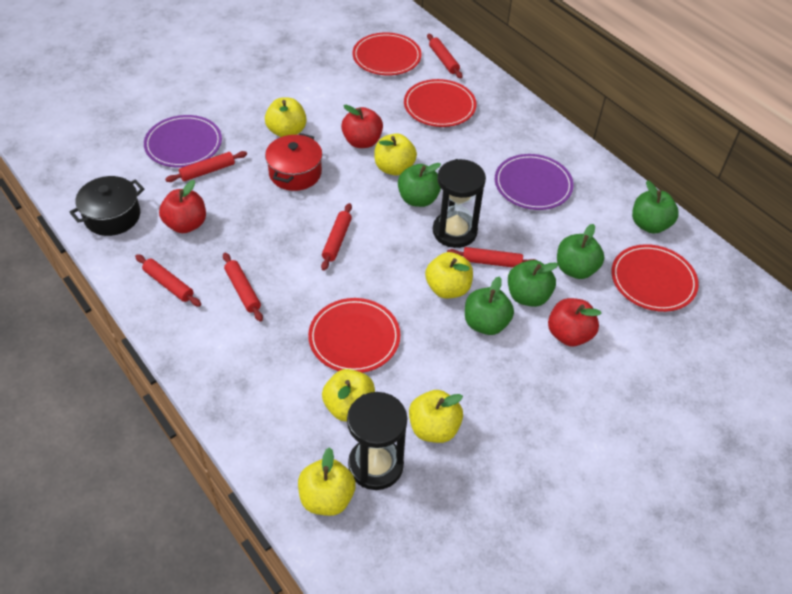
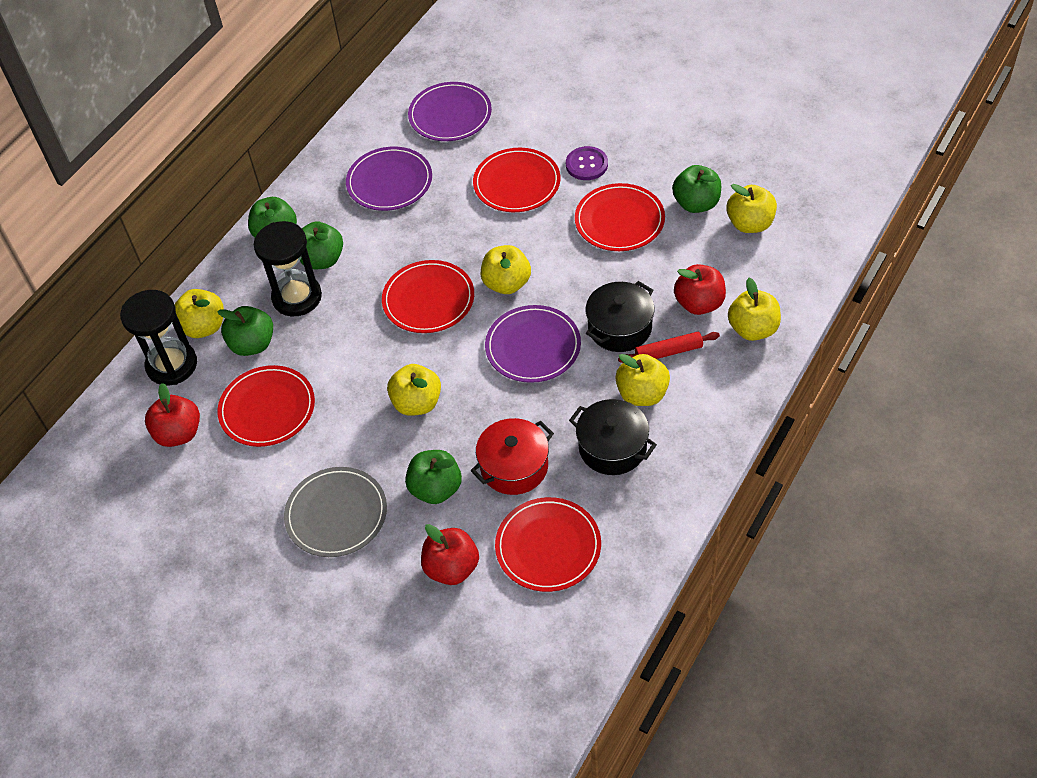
black pot: [69,176,144,236] = 1 -> [569,399,657,475] [586,281,655,352] = 2
grey plate: none = 0 -> [284,467,387,557] = 1
purple button: none = 0 -> [566,146,608,180] = 1
purple plate: [144,115,222,168] [495,154,574,210] = 2 -> [346,147,432,211] [408,82,492,141] [485,305,581,383] = 3
red plate: [308,298,400,373] [353,32,422,75] [404,79,477,127] [611,244,699,312] = 4 -> [217,365,315,447] [382,260,474,333] [473,148,560,212] [495,497,601,592] [575,183,665,251] = 5
red rolling pin: [135,254,201,307] [165,151,247,182] [223,252,263,322] [321,203,352,271] [427,34,462,79] [447,247,536,268] = 6 -> [618,332,720,363] = 1

